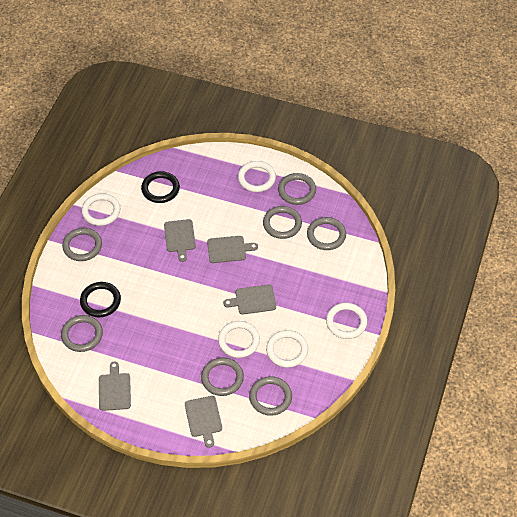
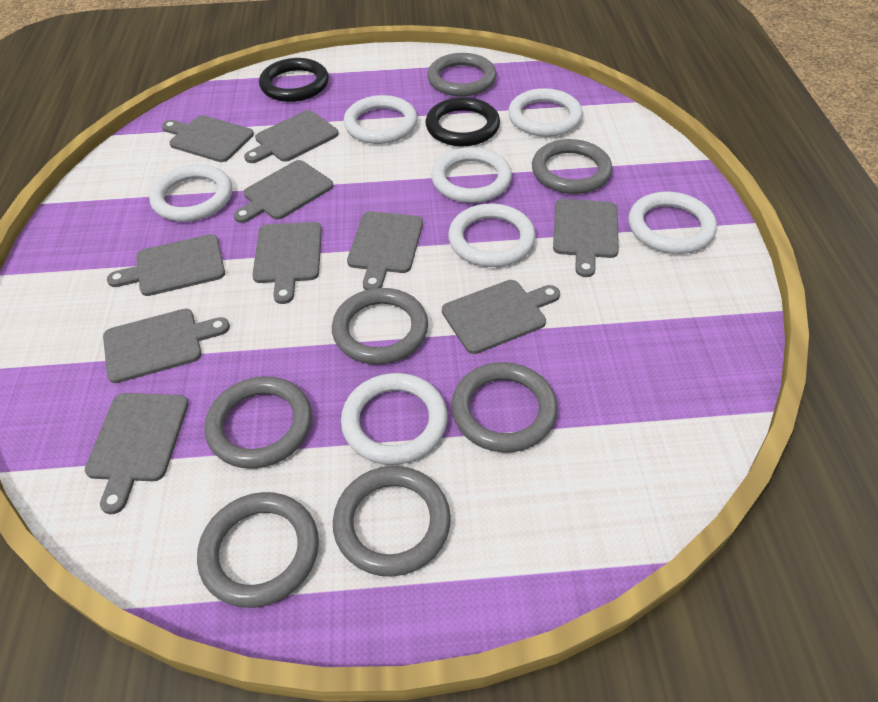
grey cutting board: [99,361,131,411] [164,219,196,262] [185,396,222,448] [207,236,258,263] [224,285,276,315] = 5 -> [85,393,189,514] [103,309,230,383] [107,234,225,296] [162,115,254,162] [233,160,333,223] [244,110,339,163] [252,222,322,304] [347,211,423,290] [442,280,560,354] [553,199,619,277] = 10
white ring: [81,193,120,226] [218,321,260,358] [238,161,276,192] [266,330,308,368] [326,303,367,339] = 5 -> [149,164,232,222] [341,373,448,465] [344,95,418,144] [431,147,512,203] [448,203,536,267] [508,88,583,137] [628,192,717,254] = 7

